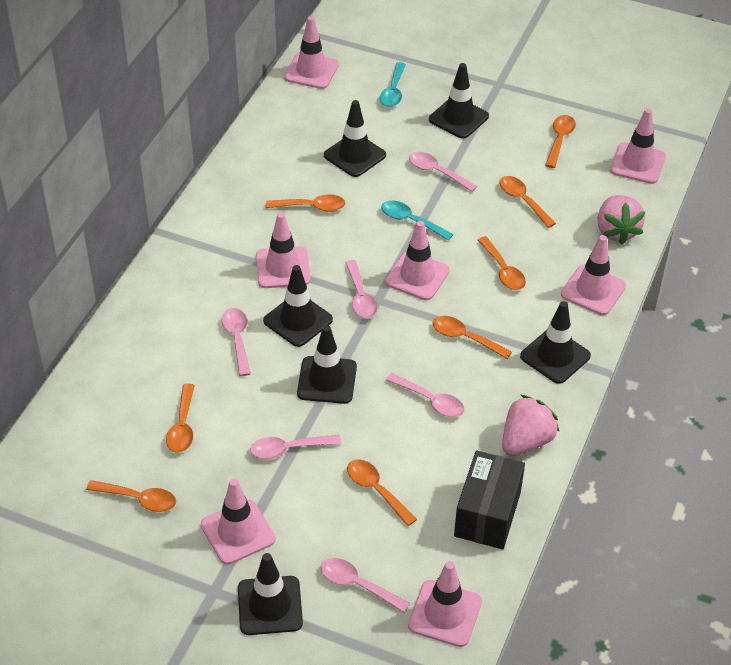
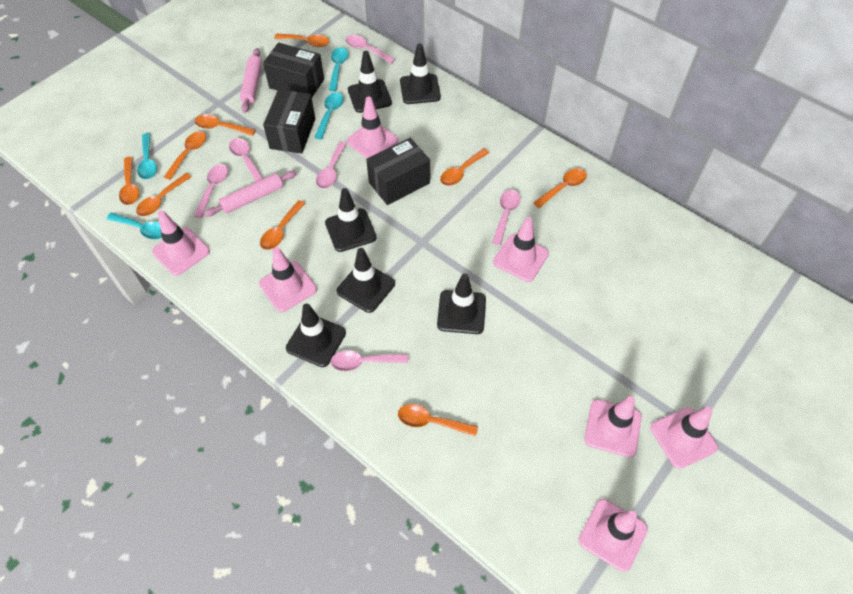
black box: [454,451,525,549] = 1 -> [263,43,324,97] [263,90,315,154] [366,138,430,205] = 3
orange spoon: [86,480,176,512] [166,384,195,453] [266,194,345,212] [347,459,417,526] [433,316,512,359] [478,236,526,290] [499,176,556,228] [545,115,576,168] = 8 -> [119,157,139,205] [136,173,191,216] [164,131,206,180] [195,114,256,136] [260,200,305,250] [274,34,330,47] [398,404,478,436] [440,148,489,186] [533,168,587,208] = 9
pink rolling pin: none = 0 -> [204,171,297,217] [240,48,262,113] = 2
pink strawberry: [502,395,559,456] [597,195,645,245] = 2 -> none = 0
turquoise spoon: [380,62,406,107] [381,200,453,241] = 2 -> [106,213,162,239] [137,133,157,179] [314,92,343,139] [329,47,348,91] = 4

